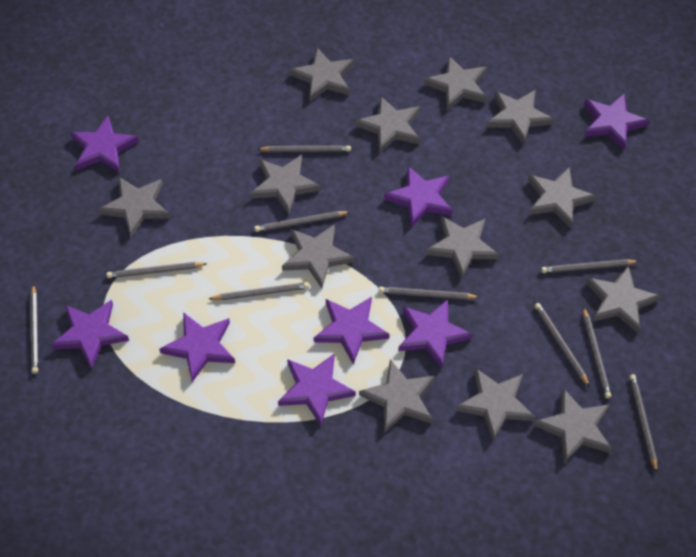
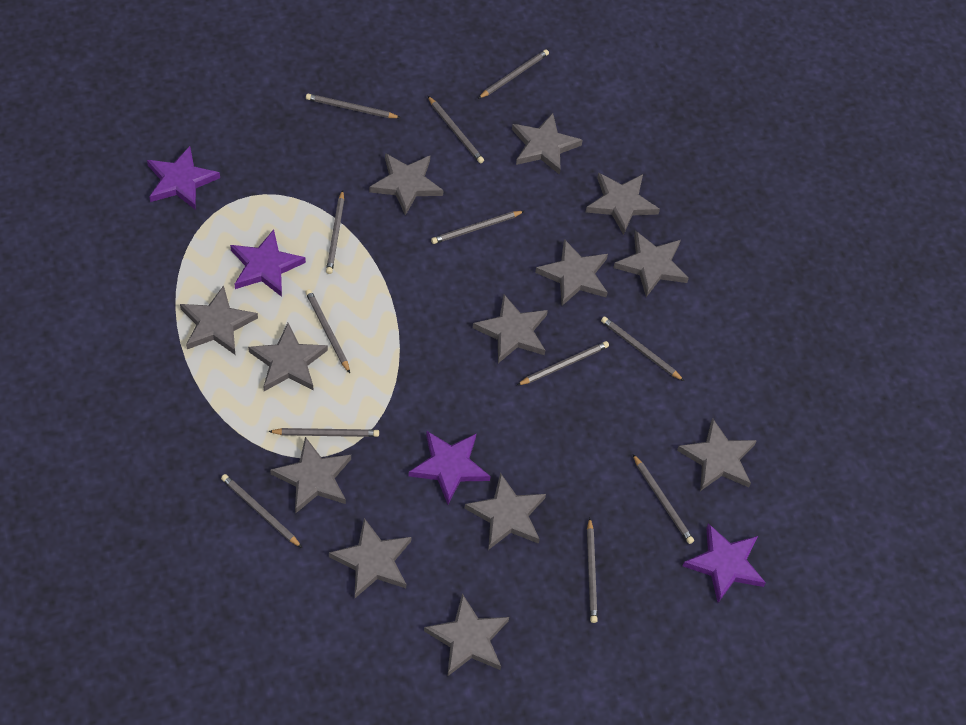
grey pencil: [30,284,38,374] [107,262,207,278] [209,282,309,301] [254,211,350,232] [258,146,351,152] [379,287,480,300] [534,303,590,387] [541,259,639,273] [583,307,611,398] [629,374,657,473] = 10 -> [221,474,302,548] [268,428,379,437] [305,289,350,373] [306,94,401,118] [326,190,344,274] [428,96,484,163] [431,211,524,244] [478,49,549,99] [517,341,609,385] [587,518,598,623] [601,317,684,381] [633,454,694,544] = 12
purple star: [51,300,129,369] [70,116,139,173] [159,312,235,382] [278,353,356,426] [314,297,390,364] [384,166,453,228] [398,299,473,369] [584,93,650,150] = 8 -> [147,146,220,210] [230,229,306,297] [408,431,491,504] [683,523,766,603] = 4

